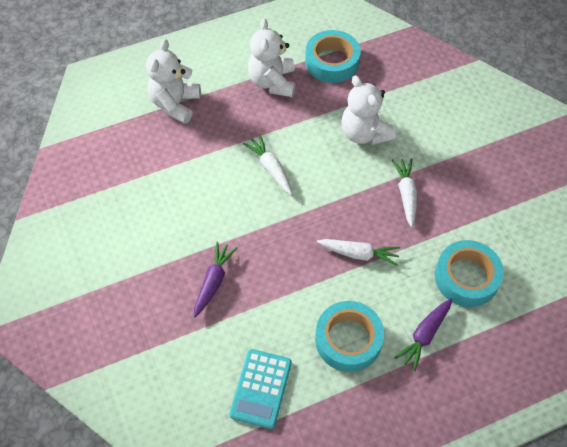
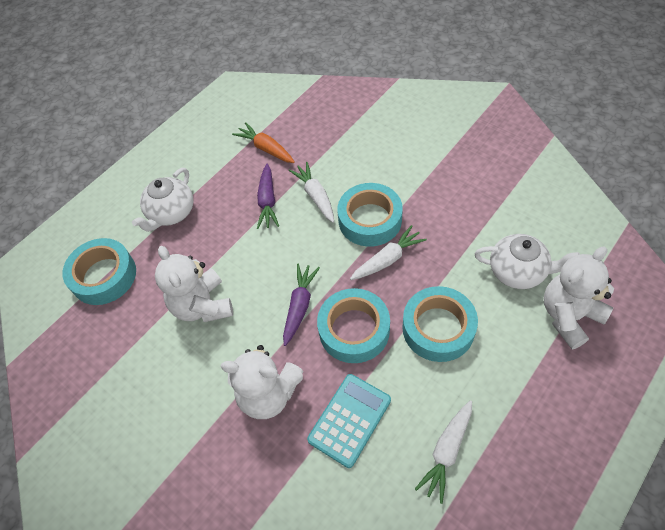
orange carrot: none = 0 -> [232,122,295,163] = 1
turquoise tape: [305,30,361,83] [315,301,384,372] [435,240,504,307] = 3 -> [62,238,136,305] [317,288,390,363] [337,183,403,247] [402,286,478,362] = 4
white teapot: none = 0 -> [132,168,193,232] [475,234,580,289] = 2

